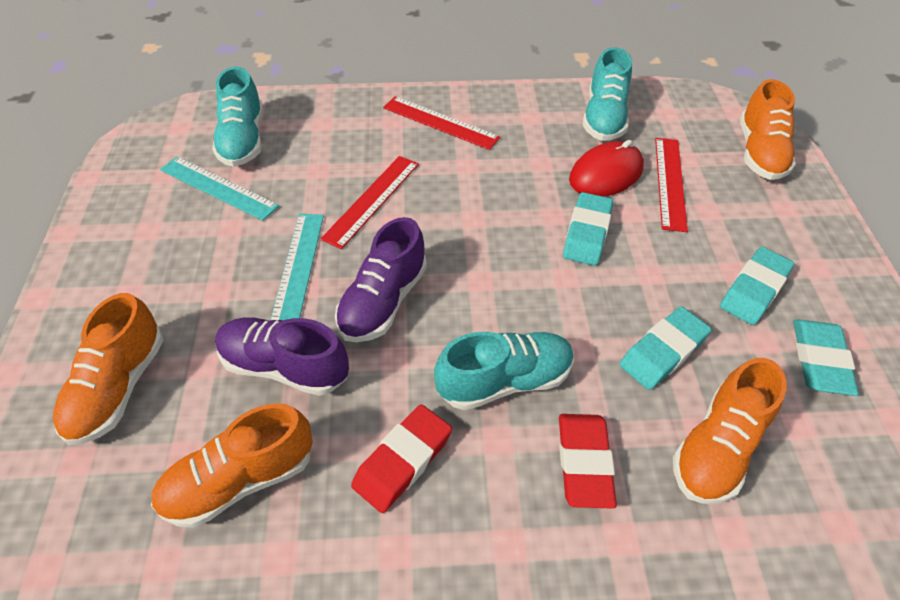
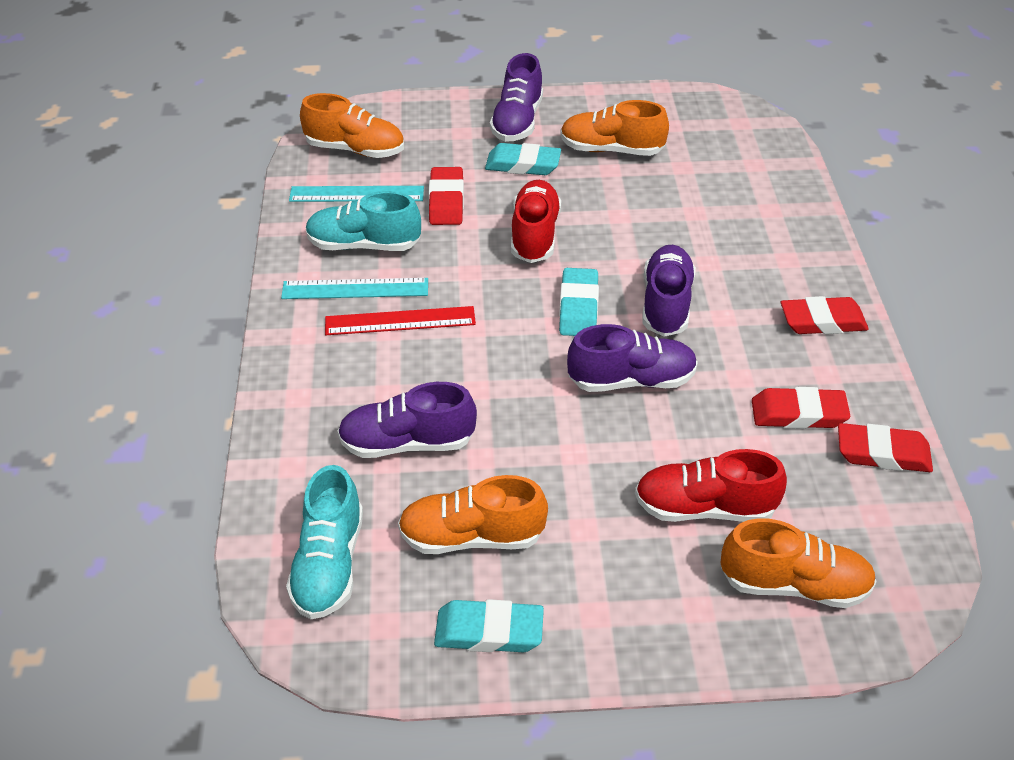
purple shoe: [215,317,349,396] [335,217,427,342] = 2 -> [338,382,477,458] [490,53,543,142] [567,324,698,392] [643,245,696,337] = 4
red eraser: [351,404,452,513] [559,414,617,509] = 2 -> [429,167,464,225] [752,387,850,429] [781,296,869,334] [838,423,933,472] = 4
red mouse: [569,140,644,197] = 1 -> none = 0
red ruler: [321,156,419,249] [383,96,500,150] [655,138,688,232] = 3 -> [325,306,476,335] = 1
red shoe: none = 0 -> [511,180,561,263] [635,449,787,522] = 2
turquoise eraser: [563,192,613,266] [619,307,711,390] [720,247,794,325] [793,319,859,396] = 4 -> [434,599,544,652] [485,143,561,175] [559,268,599,336] = 3
turquoise shoe: [212,67,263,167] [434,332,574,410] [583,47,632,141] = 3 -> [286,465,363,619] [306,191,421,251] = 2

